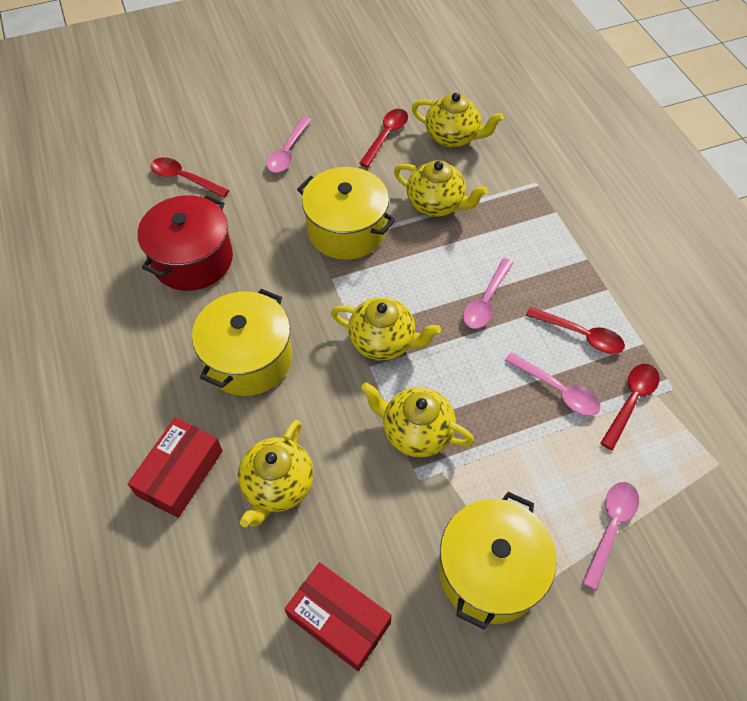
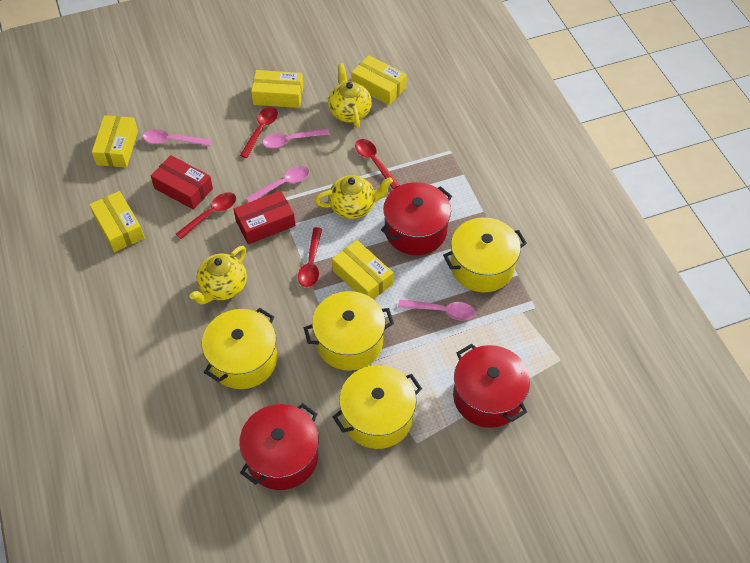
red pot: [138,195,233,291] = 1 -> [239,403,319,490] [381,182,452,255] [453,344,530,428] = 3
yellow box: none = 0 -> [89,191,145,252] [92,115,138,167] [251,70,303,108] [332,240,393,299] [352,55,407,105] = 5
yellow pot: [192,289,292,396] [297,167,396,260] [439,492,557,630] = 3 -> [202,308,277,389] [304,291,394,371] [333,365,422,449] [443,217,527,292] = 4
yellow teapot: [238,420,314,527] [331,297,441,360] [361,382,475,458] [394,160,488,217] [412,93,504,147] = 5 -> [190,246,247,305] [315,175,393,219] [328,63,372,128] = 3

